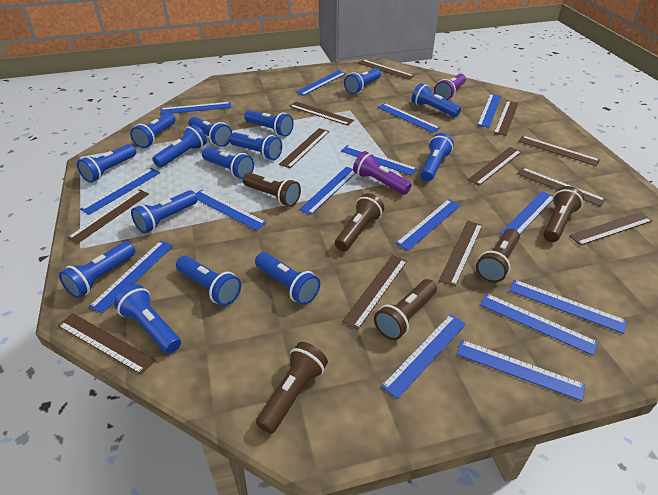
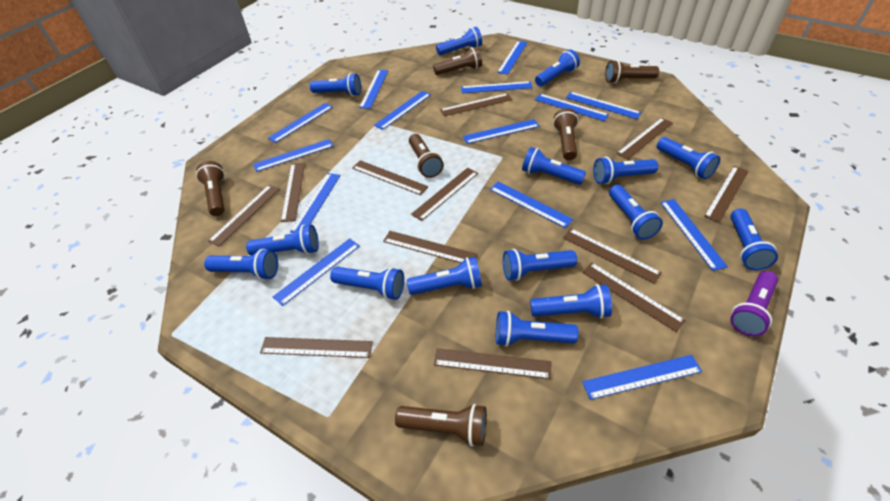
blue ruler: [80,168,160,215] [89,241,173,313] [160,102,231,114] [195,189,267,231] [296,70,346,96] [299,167,356,215] [341,145,417,176] [377,103,440,133] [381,314,466,399] [396,199,461,251] [456,340,585,401] [477,94,501,128] [480,293,598,356] [500,191,553,235] [509,279,627,334] = 15 -> [253,139,333,172] [268,103,333,143] [273,238,360,306] [290,173,341,233] [359,70,388,109] [374,91,431,130] [461,81,533,93] [463,119,540,144] [490,182,573,228] [497,41,528,75] [535,94,609,121] [566,92,641,119] [582,355,702,400] [660,199,728,271] = 14
purple flashlight: [353,151,412,195] [434,74,466,100] = 2 -> [730,271,778,336] = 1

